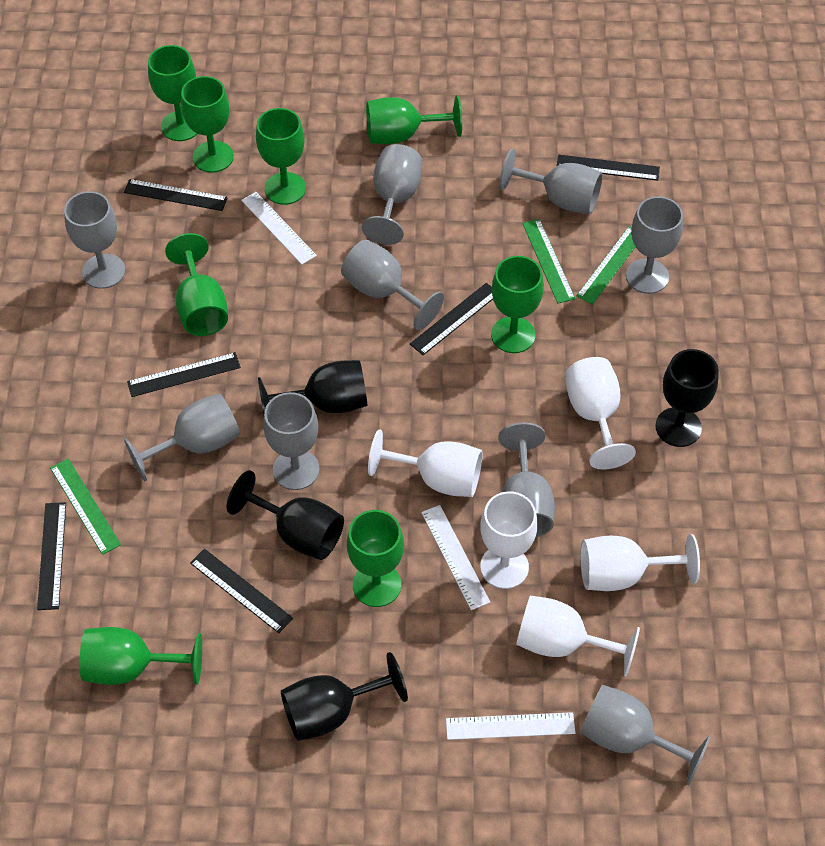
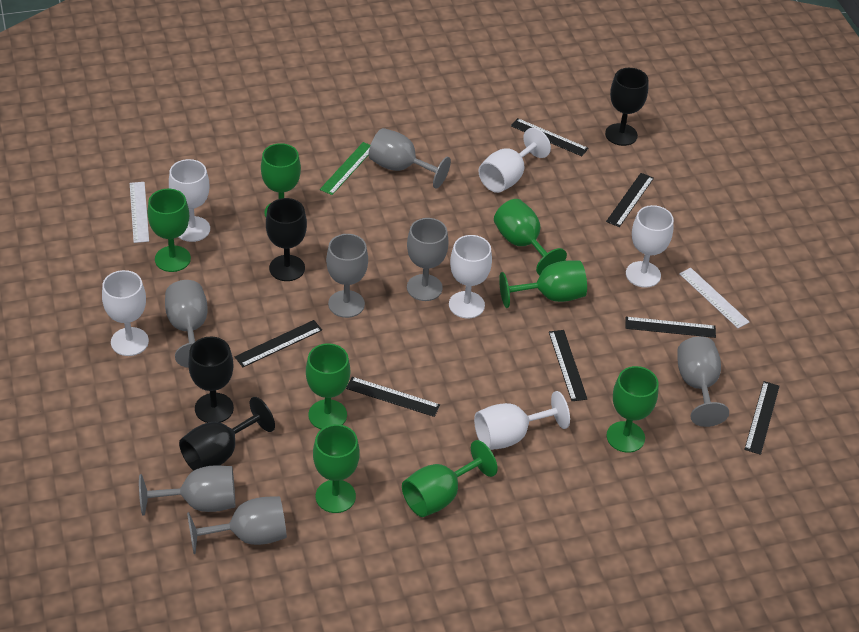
black ruler: [37,502,66,610] [124,179,228,211] [127,352,240,397] [190,549,293,633] [410,283,493,355] [557,155,660,181] = 6 -> [235,320,322,367] [346,377,440,417] [511,118,588,156] [549,330,587,401] [606,173,654,227] [625,317,716,338] [744,381,779,455] = 7
green ruler: [50,459,121,555] [522,219,575,303] [576,226,635,304] = 3 -> [320,142,370,195] = 1
grey goblet: [64,191,125,289] [124,393,240,481] [263,392,320,490] [341,240,444,330] [362,144,422,245] [498,422,555,537] [500,149,603,214] [580,685,711,786] [626,196,683,294] = 9 -> [139,465,235,516] [165,280,208,368] [187,496,287,554] [326,234,368,318] [369,128,451,188] [407,218,449,301] [677,336,729,427] = 7
white goblet: [368,429,483,497] [480,491,538,589] [516,596,640,677] [565,357,636,470] [580,534,700,591] = 5 -> [102,270,149,356] [169,159,210,242] [449,235,492,319] [474,391,570,450] [478,128,551,193] [626,205,674,288] = 6
white ruler: [241,192,317,265] [421,505,490,610] [446,712,575,740] = 3 -> [130,182,149,243] [679,268,749,328] = 2

